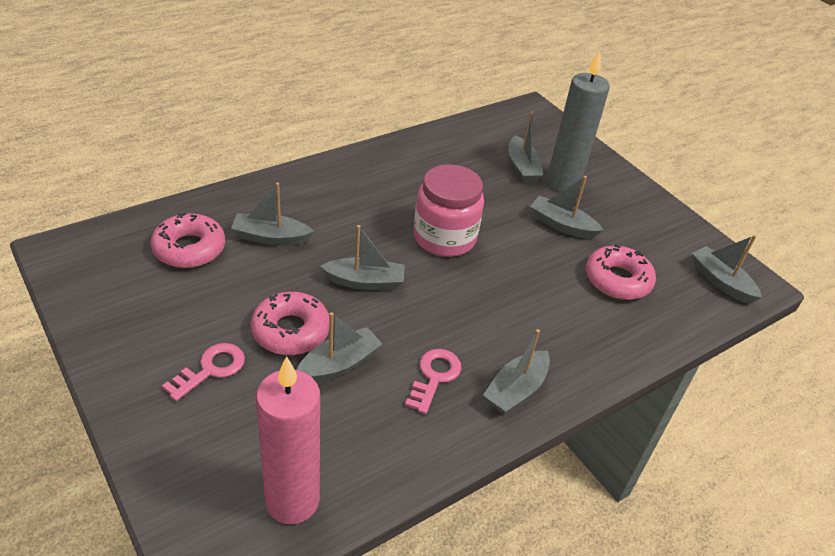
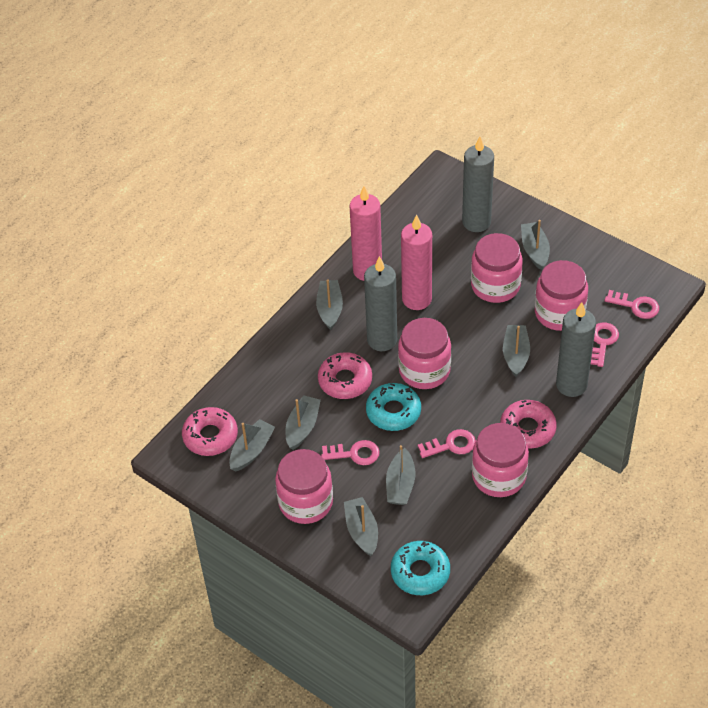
grey candle: [547,51,610,192] = 1 -> [364,256,397,351] [462,137,494,232] [556,302,596,397] = 3
pink candle: [256,356,320,524] = 1 -> [350,186,382,281] [401,214,432,310] = 2
pink jar: [414,164,484,257] = 1 -> [275,449,333,524] [398,318,451,389] [471,233,523,303] [472,423,529,497] [535,260,588,331] = 5
pink key: [162,343,245,401] [405,349,461,414] = 2 -> [321,440,380,465] [418,429,476,458] [591,323,619,367] [605,290,659,319] = 4
turquoise donut: none = 0 -> [366,383,421,431] [391,541,450,595] = 2

